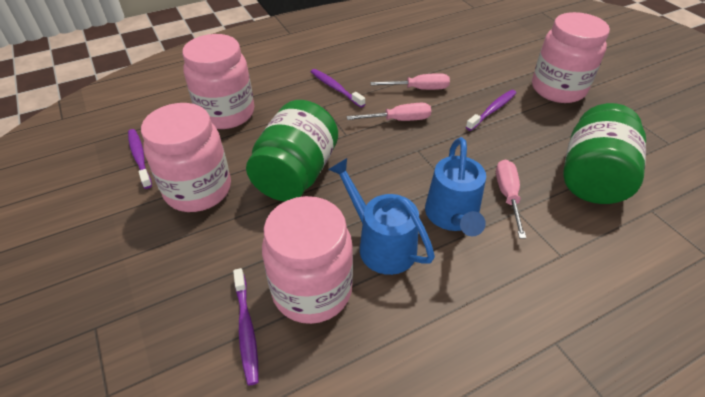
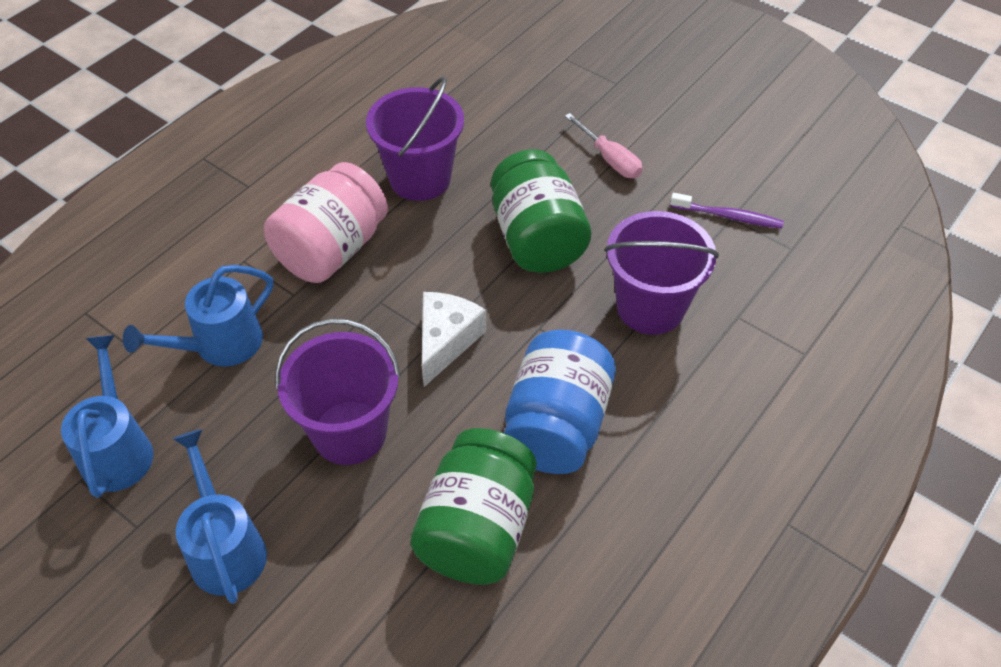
blue jar: none = 0 -> [504,330,616,474] = 1
blue watering can: [328,158,435,275] [425,137,486,236] = 2 -> [61,335,153,498] [123,265,273,367] [173,429,267,604] = 3
pink jar: [141,103,231,212] [182,34,254,129] [262,196,353,324] [532,12,610,103] = 4 -> [264,162,388,283] = 1
pink screwdriver: [347,103,431,121] [370,73,450,90] [496,159,526,239] = 3 -> [565,113,643,178] = 1
purple bucket: none = 0 -> [275,318,401,465] [366,76,464,201] [604,211,719,335] = 3
purple toothbrush: [128,129,152,189] [233,268,259,385] [311,69,365,108] [466,90,516,131] = 4 -> [670,193,784,229] = 1
white cheese: none = 0 -> [422,292,486,387] = 1

